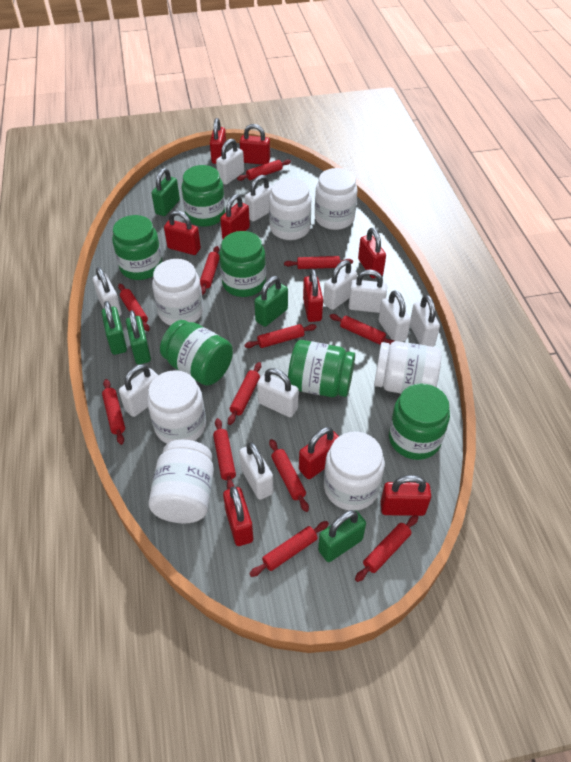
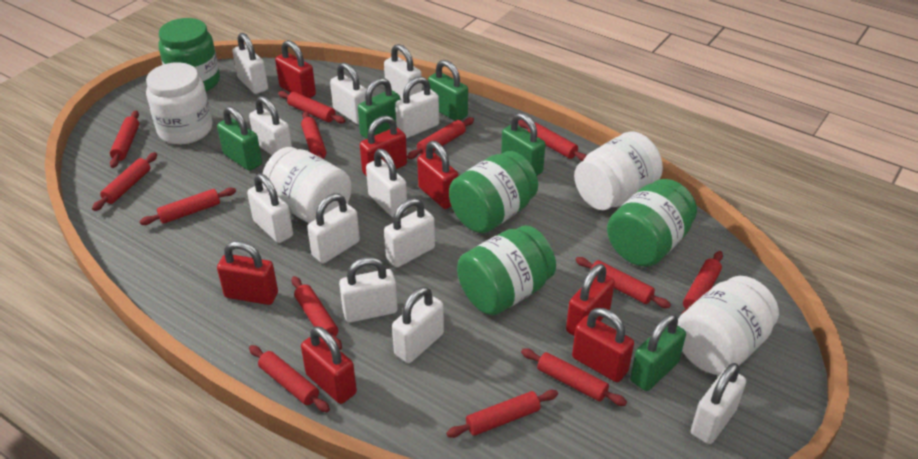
green jar: [112,215,162,280] [160,320,233,386] [182,165,225,227] [219,231,266,297] [288,340,355,397] [389,384,450,460] = 6 -> [158,18,220,92] [449,151,538,233] [457,225,556,315] [607,179,697,267] = 4
red padlock: [164,210,201,255] [210,118,226,164] [220,194,250,239] [223,486,253,546] [240,124,270,165] [299,427,339,479] [303,269,323,322] [358,228,386,278] [381,475,431,516] = 9 -> [217,241,278,305] [275,40,316,98] [301,326,357,404] [360,116,407,176] [417,141,458,209] [566,264,615,336] [572,308,634,382] = 7
red rolling pin: [102,379,125,445] [118,284,150,331] [200,246,220,295] [213,418,236,490] [228,362,261,425] [237,159,291,181] [244,324,317,348] [250,521,329,577] [269,439,309,512] [284,256,353,269] [330,314,394,345] [355,515,418,582] = 12 -> [92,152,157,211] [110,111,139,168] [139,188,236,225] [249,345,330,412] [278,91,345,123] [292,276,342,350] [301,112,327,160] [407,117,474,159] [446,390,558,438] [518,120,587,161] [521,348,627,406] [576,257,671,308] [681,251,723,315] = 13
white jar: [147,370,206,443] [148,440,214,523] [152,259,203,326] [269,178,311,240] [315,168,358,230] [324,432,385,511] [374,341,441,394] = 7 -> [146,62,212,145] [262,147,352,223] [574,131,663,210] [678,276,779,375] = 4
white padlock: [93,267,122,316] [119,364,158,417] [216,139,244,185] [239,442,274,500] [245,175,272,222] [257,368,299,417] [323,260,357,310] [348,270,387,313] [378,290,411,342] [410,295,440,347] = 10 -> [232,33,268,94] [247,173,293,243] [249,96,292,155] [307,193,360,263] [330,62,367,125] [339,257,398,323] [366,149,407,217] [384,44,422,99] [384,198,435,267] [392,287,444,363] [395,77,439,138] [691,363,746,444] = 12

